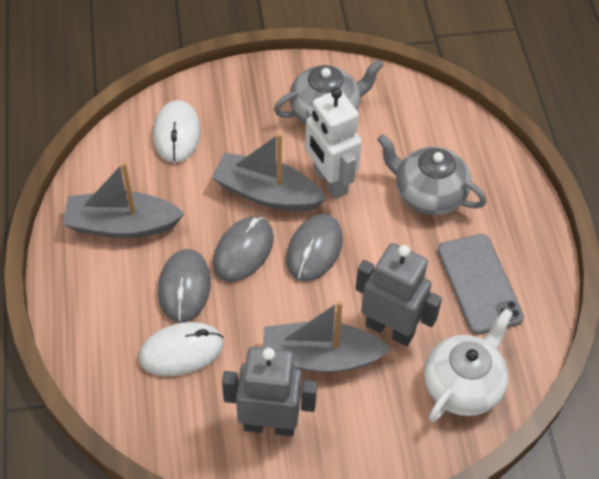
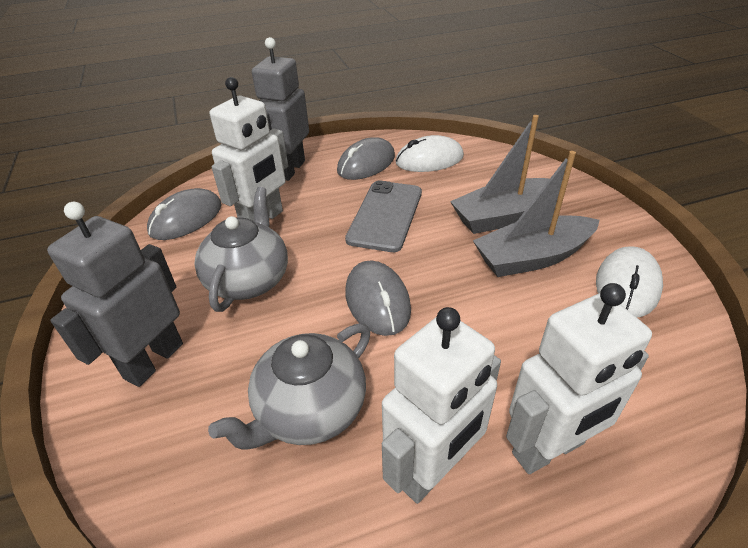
grey boat: [63,162,185,238] [212,133,327,211] [263,300,392,373] = 3 -> [450,115,550,234] [473,151,600,277] = 2
white robot: [305,88,362,199] = 1 -> [209,77,288,221] [382,307,501,504] [506,283,652,474] = 3
white teapot: [424,308,513,422] = 1 -> none = 0

